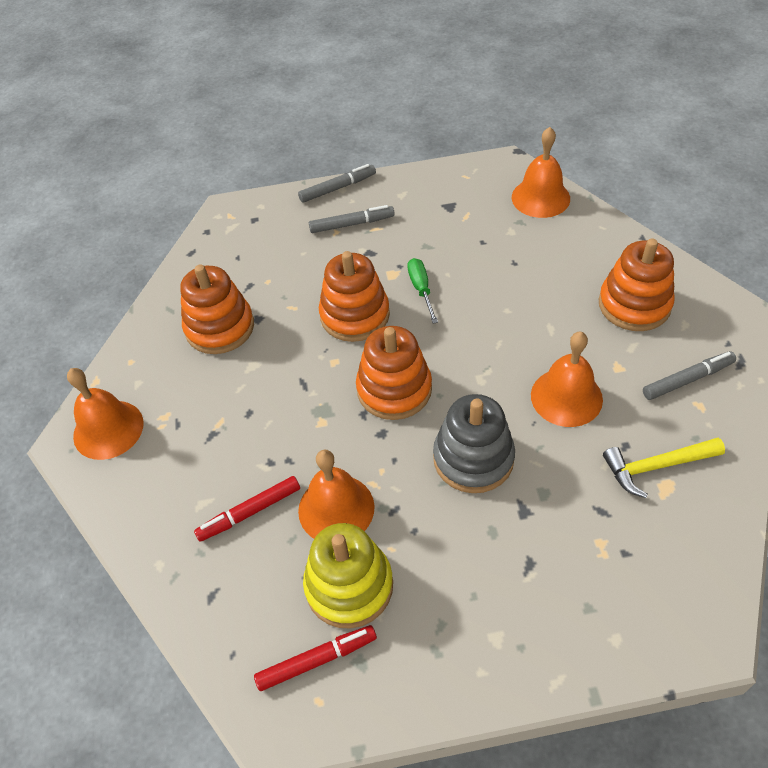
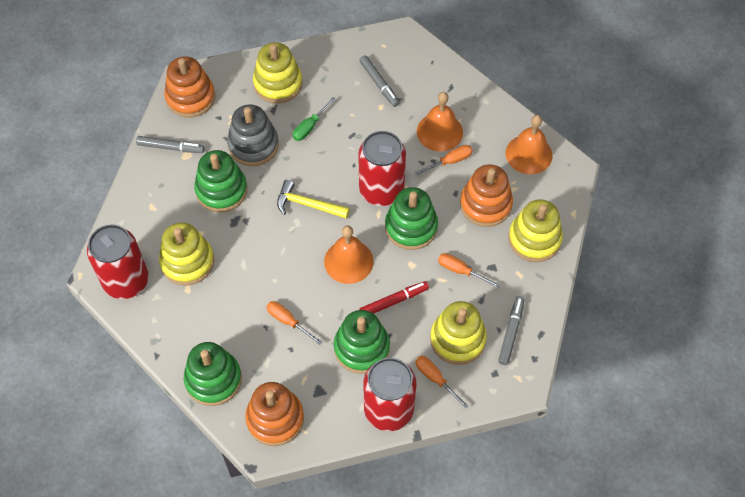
green stacking toy: none = 0 -> [184,342,242,406] [194,150,247,212] [334,310,390,374] [385,187,438,250] = 4
orange bell: [67,368,144,460] [298,449,375,539] [512,127,570,218] [531,332,603,427] = 4 -> [324,225,373,284] [417,92,463,151] [506,115,552,174] = 3
orange screwdriver: none = 0 -> [266,301,322,345] [415,145,473,175] [415,356,469,409] [438,253,500,288] = 4
orange stacking toy: [180,265,254,354] [319,251,390,342] [356,326,432,420] [599,238,675,331] = 4 -> [164,56,215,118] [245,382,304,446] [460,164,513,227] = 3
red can: none = 0 -> [87,224,149,299] [358,131,406,206] [363,358,416,431] = 3
red marker: [194,476,300,542] [254,625,377,691] = 2 -> [359,281,429,314] = 1
yellow stacking toy: [303,523,393,629] = 1 -> [159,222,214,286] [253,42,303,103] [430,301,487,365] [508,199,563,262] = 4

